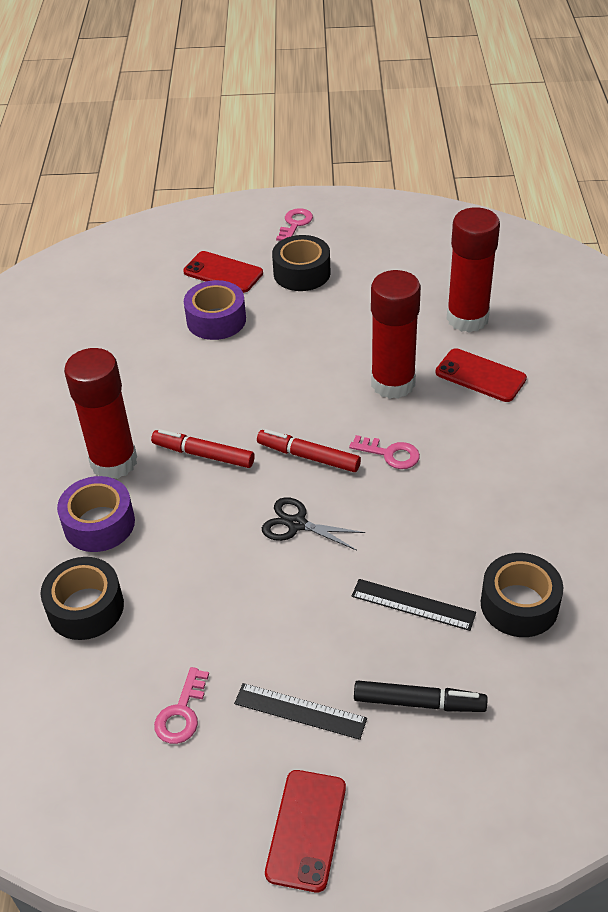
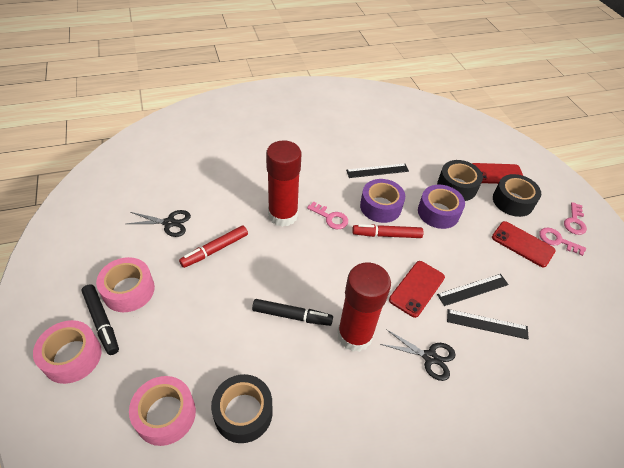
black marker: [354,680,487,712] = 1 -> [82,284,119,355] [252,299,333,326] = 2
black ruler: [234,683,367,740] [352,579,476,631] = 2 -> [346,163,409,178] [437,274,509,306] [447,309,529,339] = 3
black scissors: [262,497,366,551] = 1 -> [126,210,191,237] [380,329,456,381] = 2
pink tape: none = 0 -> [33,320,102,384] [96,257,155,312] [129,376,196,446] = 3
red glue stick: [64,348,137,479] [371,270,421,399] [447,207,500,333] = 3 -> [266,140,302,227] [337,263,391,352] = 2

